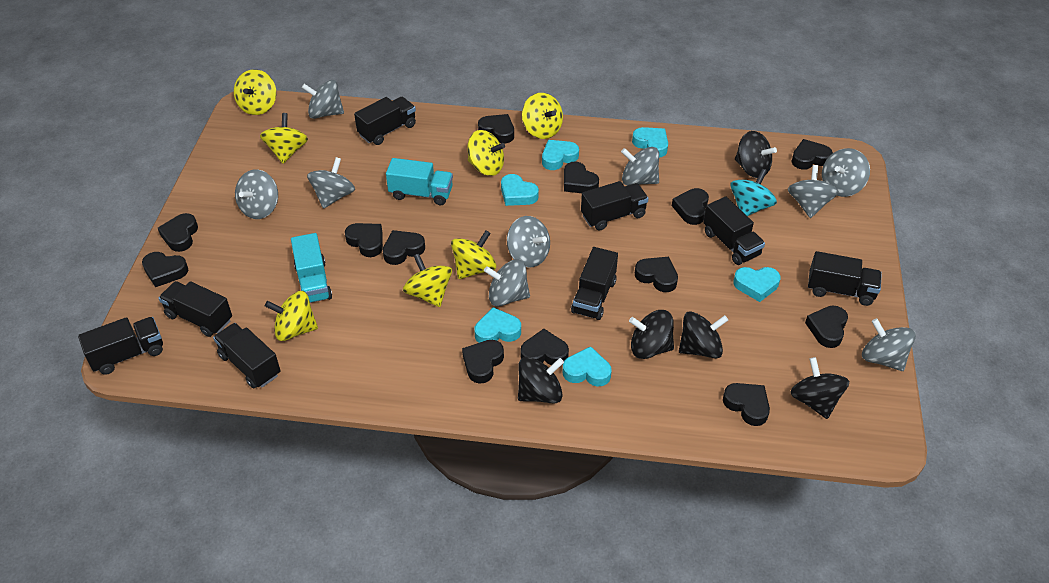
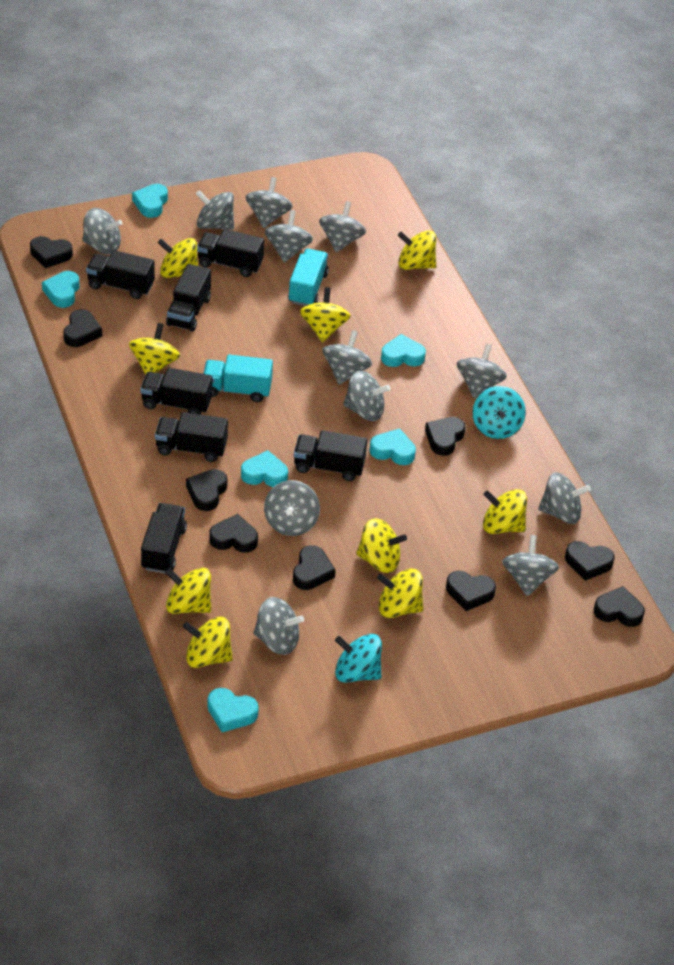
black heart: [142,252,188,287] [158,213,198,252] [345,223,383,257] [383,230,425,265] [462,340,504,384] [478,114,514,143] [520,329,569,365] [564,161,599,193] [635,257,678,292] [672,188,709,225] [723,383,770,426] [791,139,833,170] [805,306,848,348] = 13 -> [30,236,73,268] [63,309,102,347] [186,469,227,511] [209,514,258,553] [293,545,336,590] [425,417,466,456] [446,571,496,611] [565,541,615,581] [594,586,645,627] = 9
black spinning top: [518,357,564,403] [629,310,674,359] [679,311,728,359] [735,131,777,178] [790,357,849,419] = 5 -> none = 0
black truck: [78,317,163,375] [158,281,232,337] [213,323,281,389] [354,97,416,145] [571,247,618,320] [581,181,649,231] [703,196,765,265] [808,251,882,306] = 8 -> [86,250,155,299] [140,368,212,415] [141,503,187,574] [155,412,228,462] [166,264,211,332] [197,229,264,277] [294,430,367,481] = 7
grey spinning top: [235,169,278,219] [301,80,344,119] [307,157,355,209] [484,259,530,307] [507,216,550,267] [621,147,659,186] [788,165,839,218] [822,148,870,197] [862,318,916,371] = 9 -> [83,208,122,255] [196,190,234,230] [245,177,293,228] [253,597,304,655] [264,480,320,536] [265,210,313,263] [319,201,366,252] [322,330,372,385] [343,371,390,421] [457,343,507,398] [502,535,559,596] [538,472,591,524] = 12
turquoise spinning top: [730,169,777,216] = 1 -> [335,634,382,683] [473,386,526,439] = 2
yellow spinning top: [234,69,276,115] [260,113,308,164] [265,291,318,341] [403,254,452,307] [451,230,496,279] [467,130,505,176] [522,93,563,139] = 7 -> [129,323,180,375] [158,238,198,278] [165,568,211,614] [183,617,233,668] [300,287,351,342] [356,518,407,573] [377,568,423,618] [398,230,436,270] [483,489,527,534] = 9

